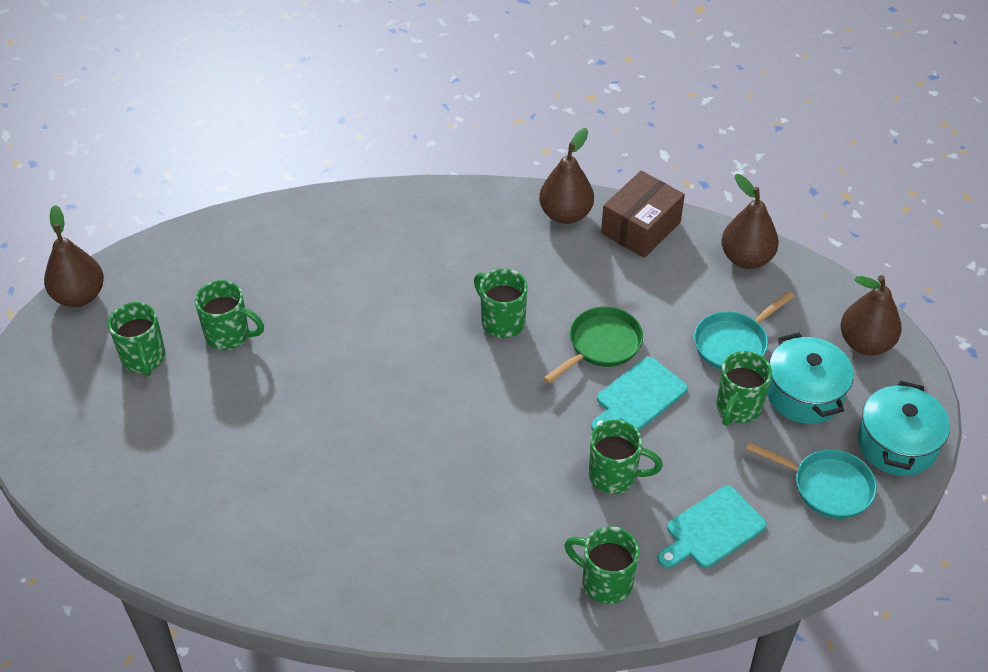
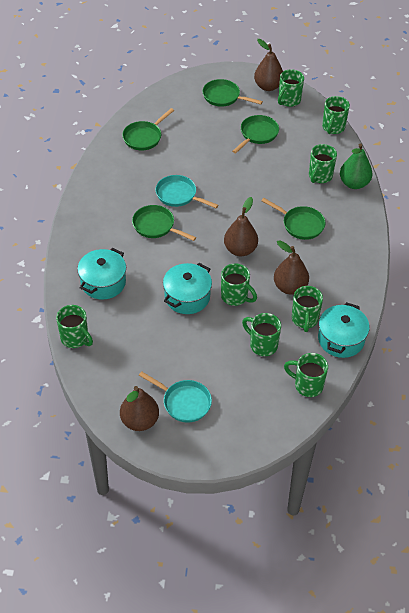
brown box: [601,171,685,258] = 1 -> none = 0
green mug: [108,302,166,376] [195,280,264,350] [474,269,528,338] [564,526,639,604] [589,420,663,494] [716,351,772,426] = 6 -> [56,305,93,348] [221,263,257,306] [242,313,281,356] [278,69,304,107] [284,353,328,397] [292,286,323,332] [309,144,337,183] [322,96,350,134] = 8
green pan: [543,307,643,384] = 1 -> [122,108,174,151] [132,205,196,241] [203,79,263,107] [232,115,279,153] [262,198,325,240] = 5
green pear: none = 0 -> [340,143,373,189] = 1
turquoise cutting board: [591,357,688,431] [658,486,767,568] = 2 -> none = 0
turquoise pot: [767,332,854,424] [858,381,950,476] = 2 -> [77,248,126,300] [163,263,212,314] [318,302,370,358] = 3

